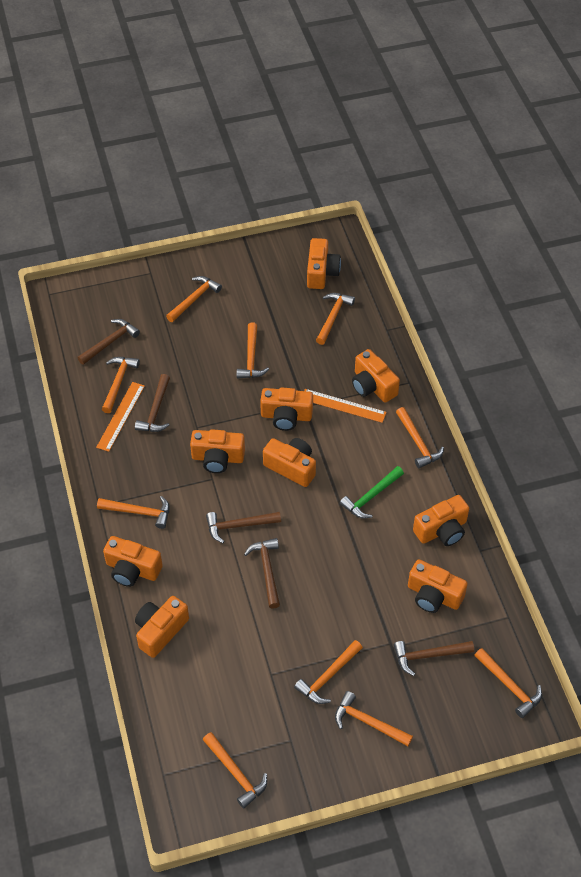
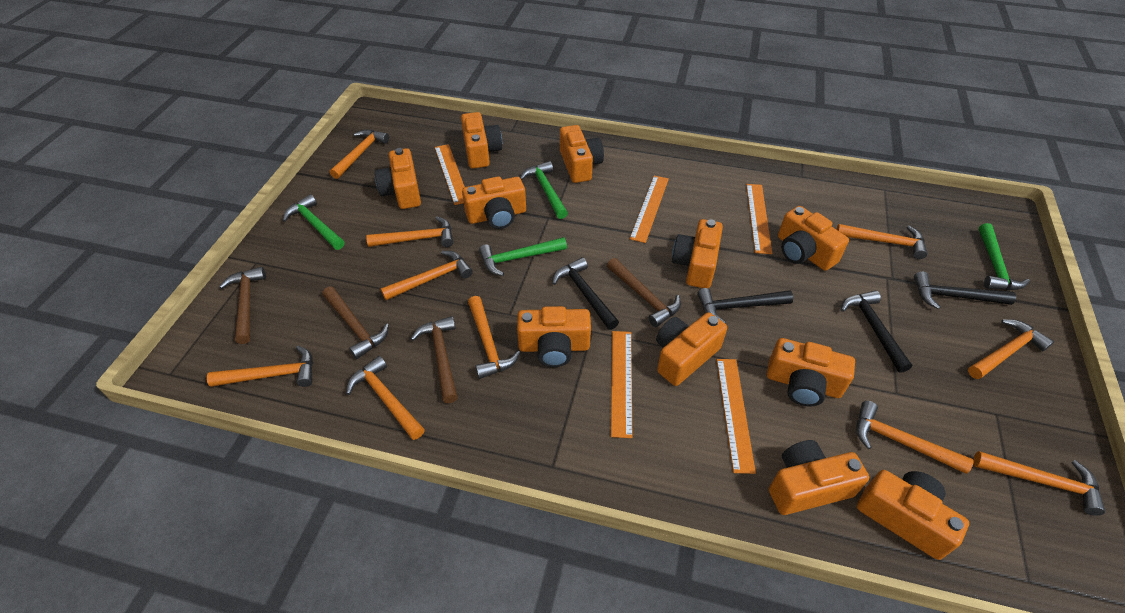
black hammer: none = 0 -> [552,257,619,330] [697,288,793,323] [841,290,912,373] [914,272,1016,309] = 4
brown hammer: [78,319,140,365] [135,374,170,432] [206,512,281,543] [244,538,280,609] [394,641,474,676] = 5 -> [219,267,266,344] [322,287,389,359] [411,316,458,403] [607,258,681,327] = 4
green hammer: [340,466,404,519] = 1 -> [283,194,344,250] [479,237,567,276] [520,161,568,219] [979,223,1030,290] = 4
orange camera: [103,536,163,587] [135,596,189,658] [190,429,245,473] [260,387,313,431] [263,438,316,487] [307,238,341,289] [352,349,400,403] [408,559,468,613] [413,495,469,546] = 9 -> [375,148,421,209] [461,112,502,168] [462,176,526,229] [517,306,591,367] [560,125,604,183] [656,312,727,386] [672,219,723,288] [767,338,855,407] [769,440,869,515] [778,206,849,271] [857,470,969,560] = 11
orange ruler: [96,382,145,452] [304,389,387,423] = 2 -> [435,144,465,205] [611,331,632,438] [630,176,669,243] [717,359,756,474] [746,184,772,254] = 5

